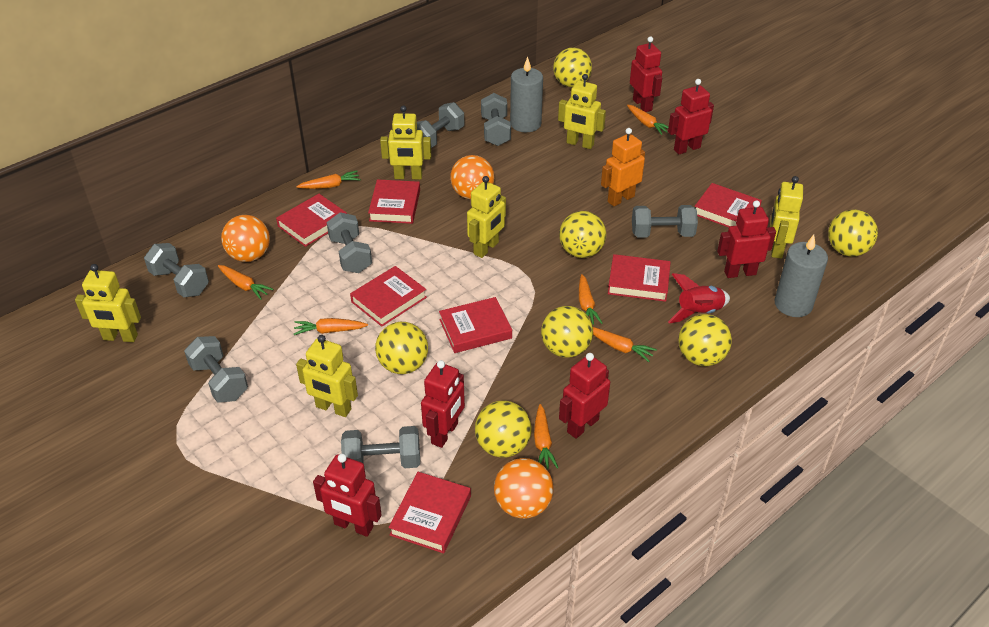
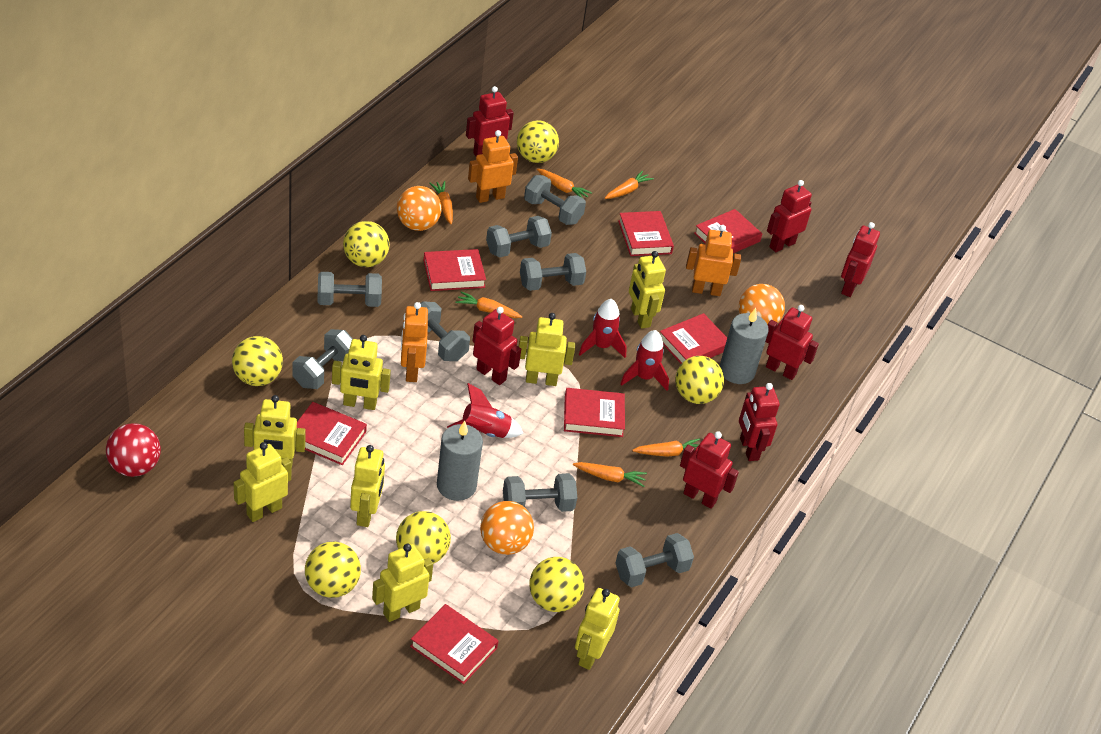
grey dumbbell: [144,243,209,297] [184,336,248,403] [327,212,372,273] [341,426,420,468] [417,102,464,148] [481,93,511,146] [632,205,698,238] = 7 -> [292,329,353,389] [317,272,382,307] [420,301,470,361] [486,216,552,258] [503,473,577,512] [520,253,586,291] [524,175,586,225] [616,533,694,587] = 8
orange carrot: [218,265,273,300] [294,318,368,335] [296,170,361,189] [534,404,558,469] [579,274,603,325] [593,327,657,362] [627,105,668,135] = 7 -> [429,181,453,224] [455,291,522,318] [537,169,592,198] [573,462,647,487] [605,170,654,199] [632,438,700,457] = 6
orange robot: [601,128,645,206] = 1 -> [401,302,428,382] [468,130,518,203] [686,225,741,296] = 3
red ball: none = 0 -> [106,423,161,477] = 1
red robot: [313,454,382,537] [421,360,465,448] [559,353,610,439] [630,36,662,112] [668,79,714,154] [717,200,776,278] = 6 -> [466,86,514,156] [473,307,521,385] [680,431,739,509] [739,383,780,461] [765,305,819,380] [767,180,812,252] [841,222,880,297] = 7
red rocket: [668,273,730,324] = 1 -> [447,383,524,438] [579,299,627,358] [620,330,669,391] = 3
yellow robot: [75,264,141,342] [296,335,358,417] [380,106,431,179] [467,176,506,258] [558,74,606,149] [770,176,803,259] = 6 -> [234,442,291,522] [244,395,306,469] [332,335,391,410] [350,445,385,527] [372,544,433,622] [519,313,575,386] [575,588,620,670] [629,251,666,329] = 8

